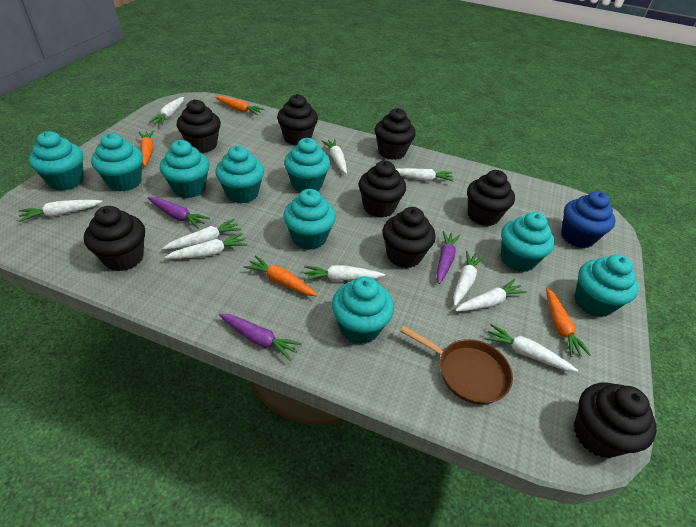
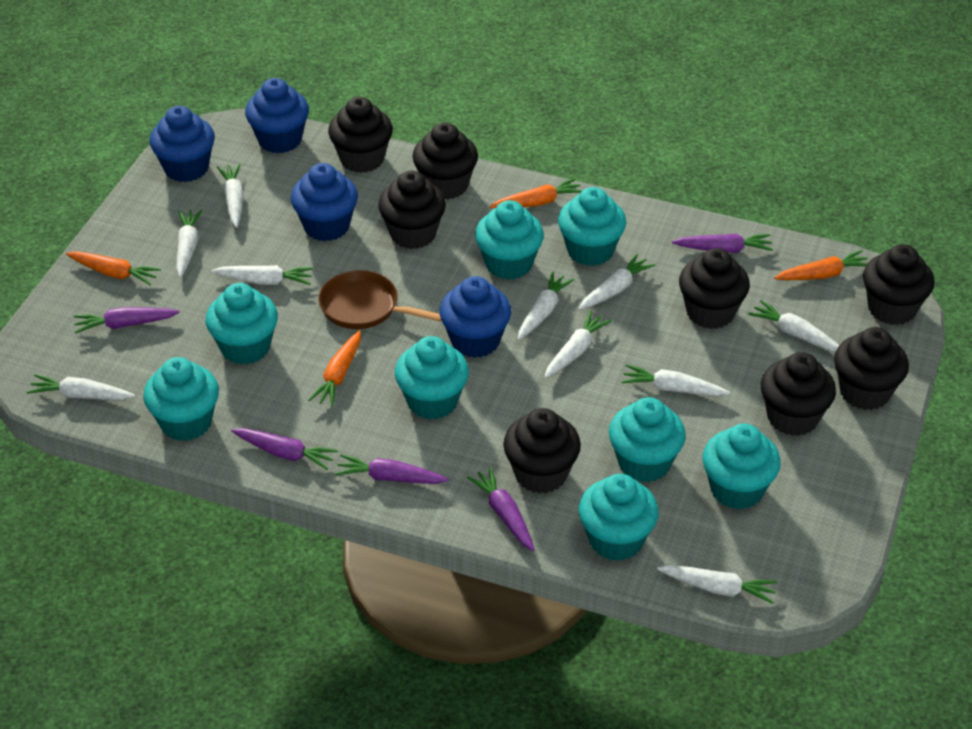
blue cupcake: [561,191,616,248] = 1 -> [149,106,215,182] [245,78,309,153] [291,163,358,241] [439,276,511,358] = 4
purple carrot: [147,197,210,229] [219,314,302,361] [437,231,460,284] = 3 -> [74,307,180,334] [231,428,338,470] [335,454,448,484] [466,467,535,551] [672,234,773,253] = 5
turquoise cupcake: [29,131,84,191] [91,133,143,192] [160,140,209,198] [215,146,264,204] [283,189,336,250] [284,138,330,192] [332,276,394,344] [501,212,555,272] [575,254,639,317] = 9 -> [143,357,219,441] [206,283,278,365] [395,336,469,420] [475,200,544,280] [558,187,626,266] [579,474,659,561] [609,397,686,482] [702,424,781,509] = 8

